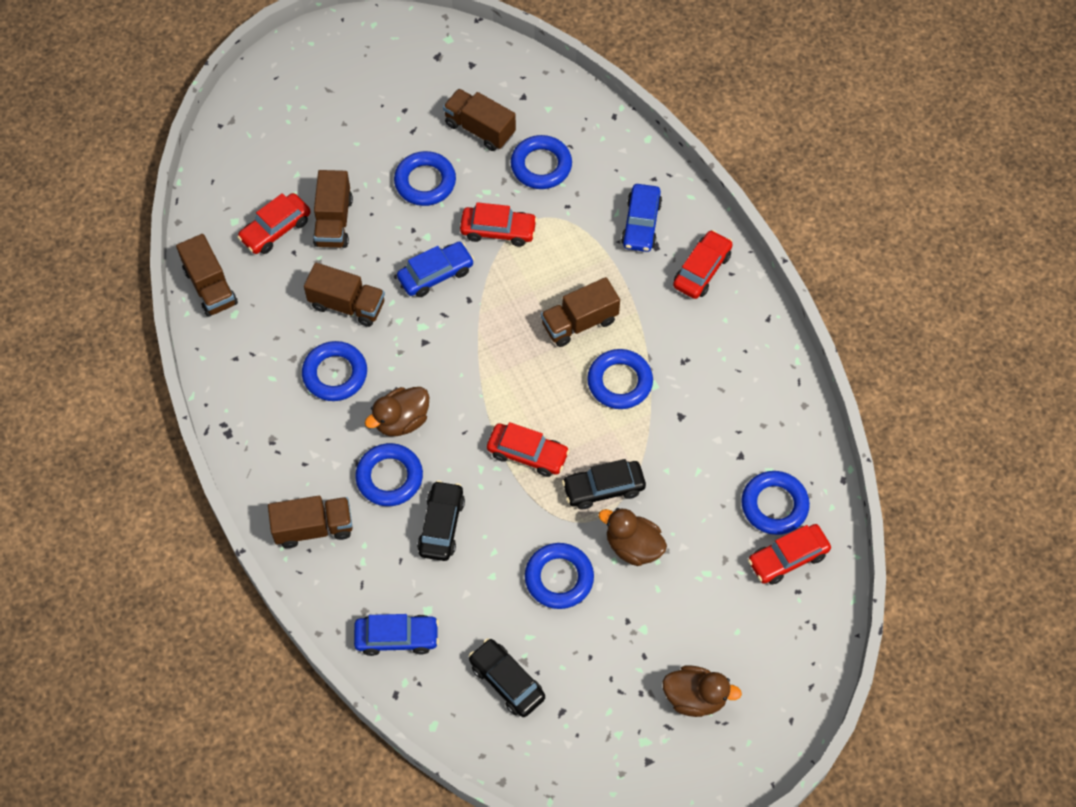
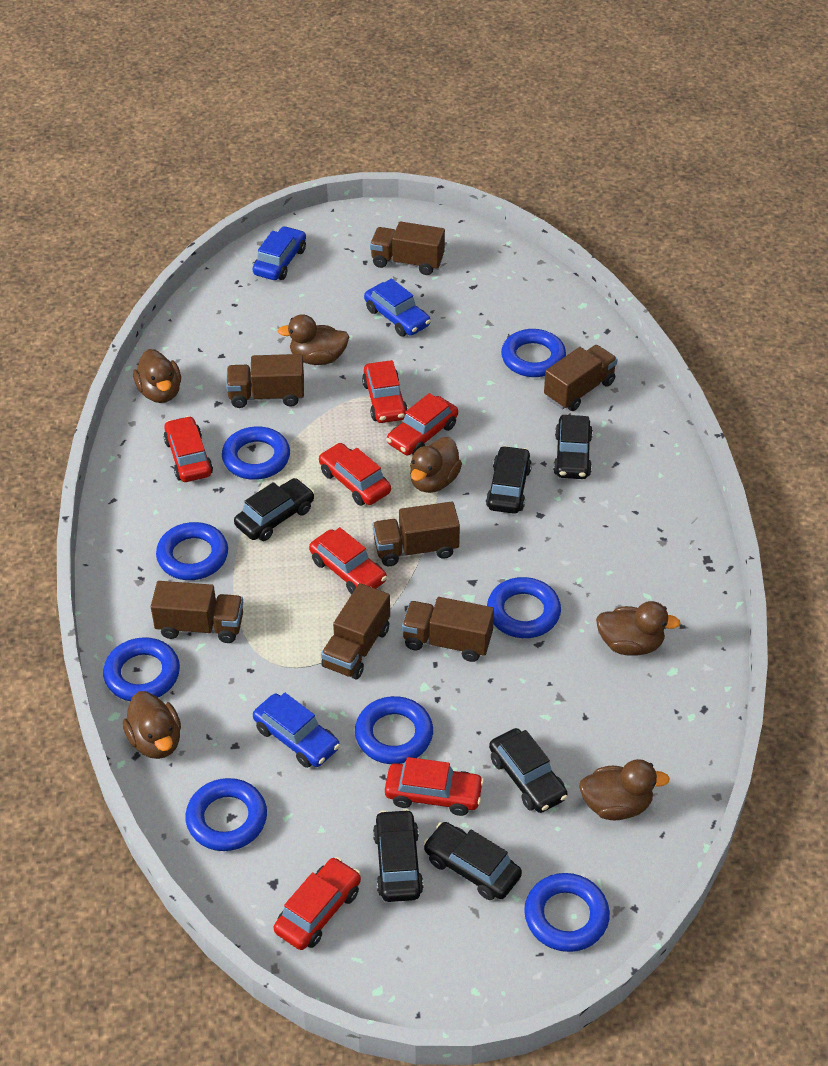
black car: [417,480,465,561] [469,638,545,717] [562,459,646,509] = 3 -> [234,478,315,541] [373,809,424,902] [423,822,522,900] [486,446,532,514] [489,728,568,813] [553,415,593,479] = 6
blue ring: [302,341,367,401] [355,443,423,506] [394,151,456,206] [511,135,572,189] [525,543,594,609] [587,349,653,409] [741,471,810,535] = 7 -> [103,637,180,701] [156,522,228,580] [185,778,267,851] [222,427,290,480] [355,696,433,764] [487,577,561,638] [501,329,566,377] [524,873,610,952] = 8
brown duck: [365,387,429,436] [599,508,667,566] [662,665,742,717] = 3 -> [123,691,181,759] [133,349,181,403] [278,314,349,365] [410,437,462,493] [579,759,670,820] [596,601,680,656] = 6
brown truck: [176,234,238,317] [268,496,353,548] [304,263,385,327] [313,170,353,248] [443,89,516,151] [541,277,620,347] = 6 -> [151,581,243,643] [226,354,304,408] [321,583,390,679] [370,221,445,275] [373,502,460,566] [402,597,494,662] [544,345,618,411] = 7
red car: [237,193,311,254] [460,202,537,246] [487,422,570,477] [673,230,733,299] [748,524,831,585] = 5 -> [163,416,213,482] [274,857,361,950] [309,527,387,594] [319,443,391,506] [362,360,408,423] [385,757,484,816] [386,393,458,455] = 7

